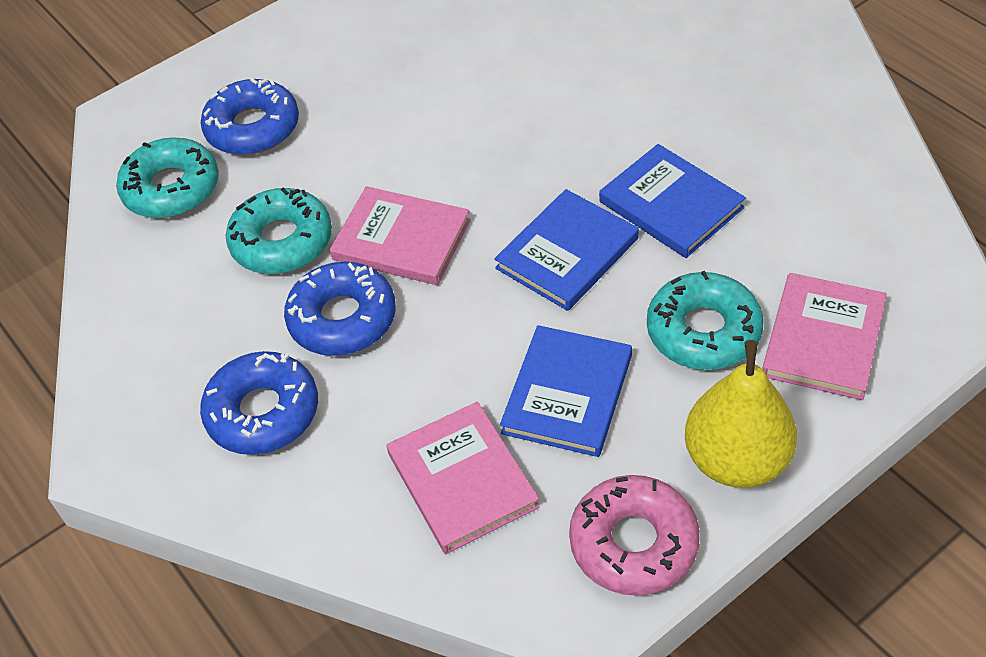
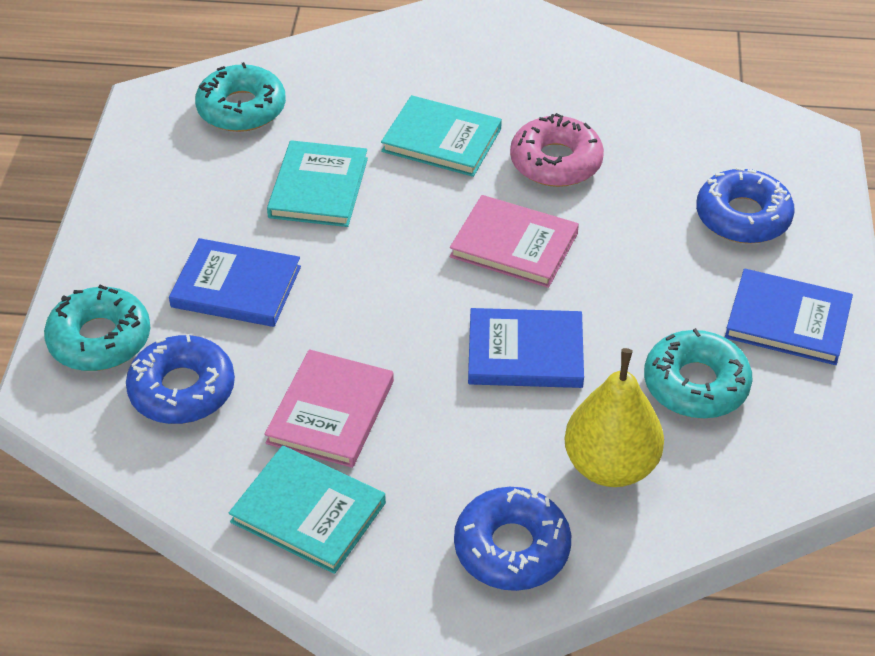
pink book: [330,186,471,285] [387,402,540,554] [762,273,887,400] = 3 -> [264,349,394,468] [450,195,579,288] = 2
turquoise book: none = 0 -> [229,445,386,574] [267,140,368,227] [381,95,502,177] = 3

